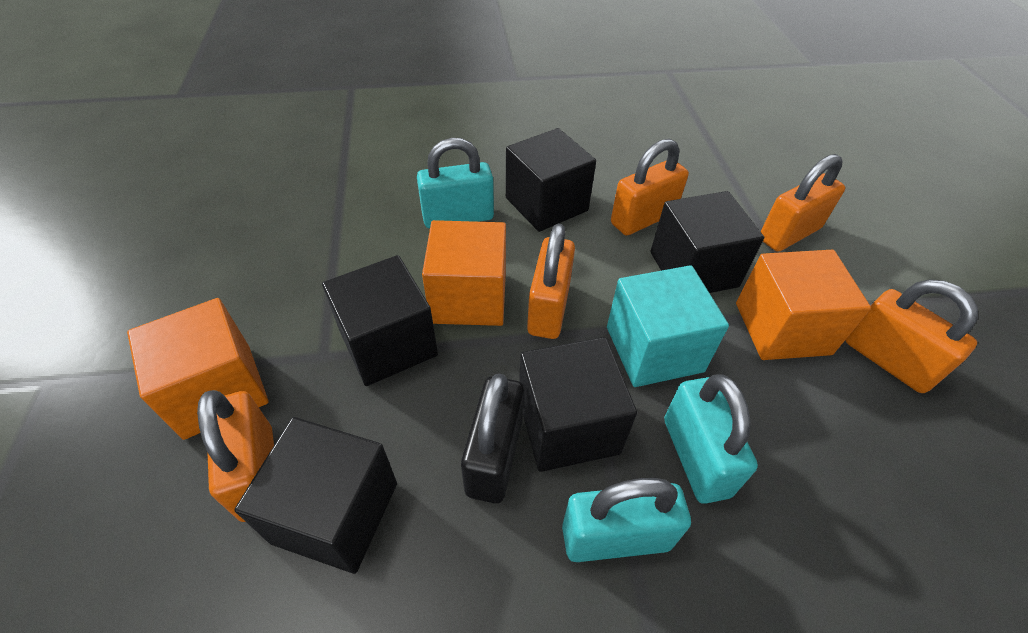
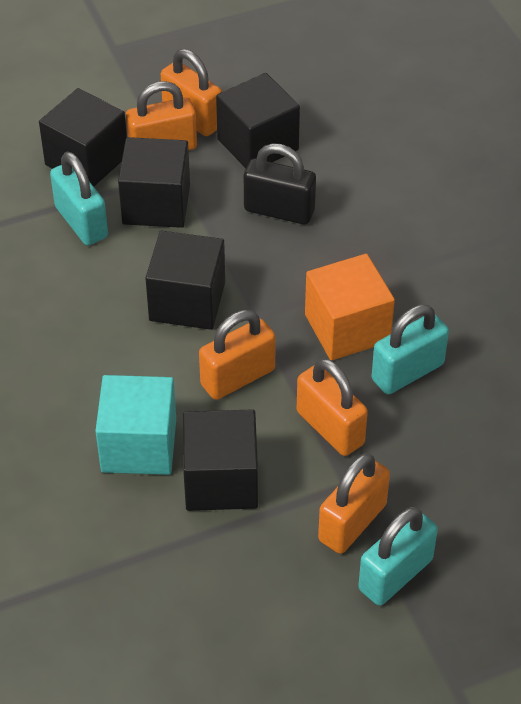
orange cube: [127,298,269,440] [422,220,506,326] [736,250,871,360] = 3 -> [305,254,395,360] = 1

